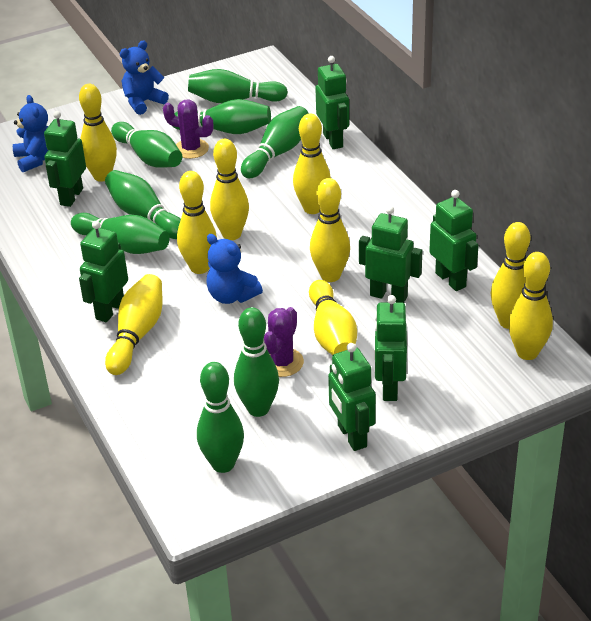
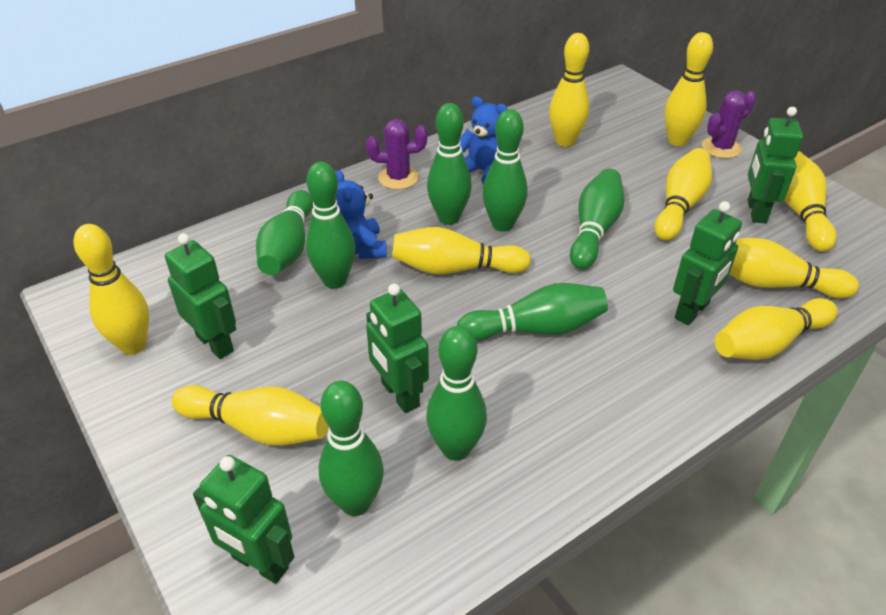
blue teddy bear: [13,95,48,172] [119,40,169,115] [206,234,263,304] = 3 -> [336,170,386,259] [460,97,507,184] = 2
green robot: [44,111,86,207] [79,221,128,322] [315,56,349,149] [328,343,376,451] [359,206,422,303] [374,295,407,401] [429,190,479,291] = 7 -> [165,233,236,359] [193,455,294,584] [366,284,429,413] [673,201,742,325] [748,107,803,223] = 5

